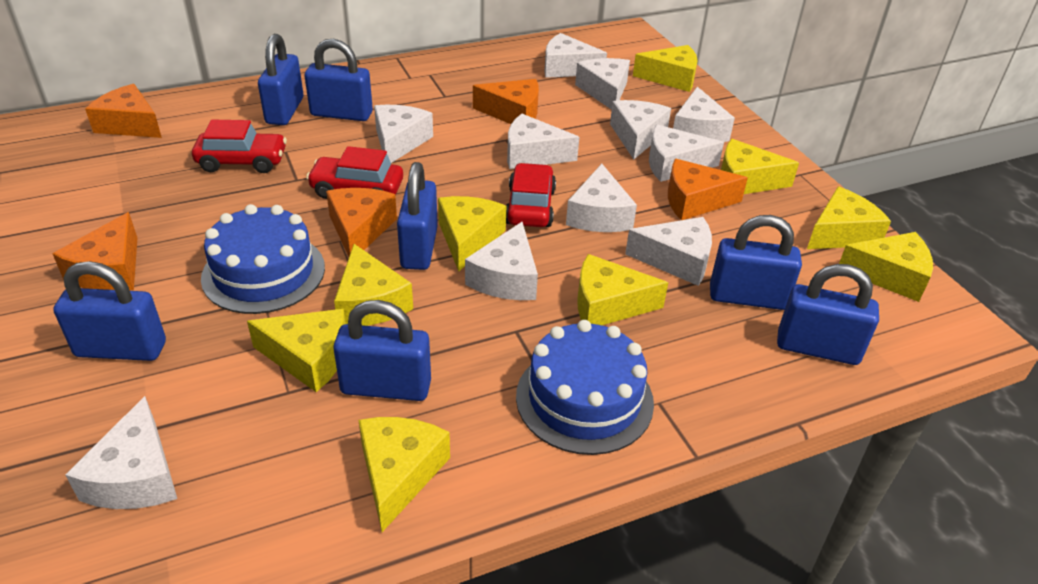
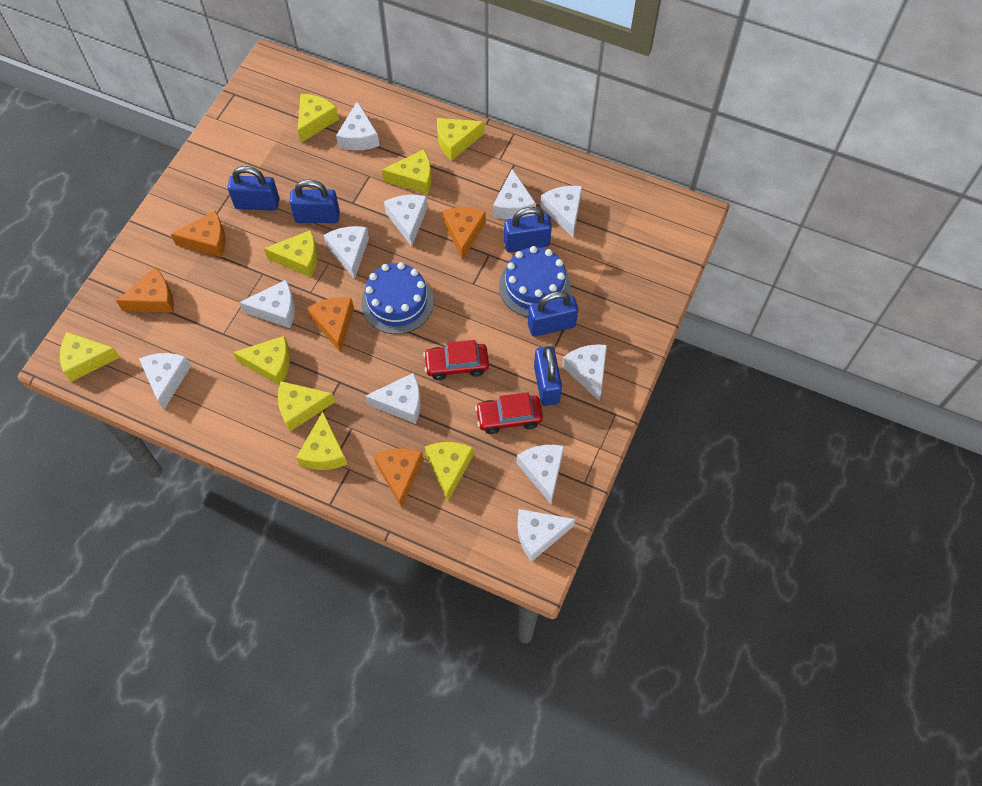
blue padlock: [53,261,166,361] [258,34,303,125] [305,39,373,121] [333,300,431,401] [397,162,438,270] [710,215,802,310] [777,264,879,365] = 7 -> [228,166,279,211] [289,179,340,223] [504,207,552,252] [528,291,578,337] [534,346,562,406] = 5
red car: [192,120,287,173] [306,146,403,199] [506,163,556,227] = 3 -> [423,340,489,380] [475,392,543,434] = 2

